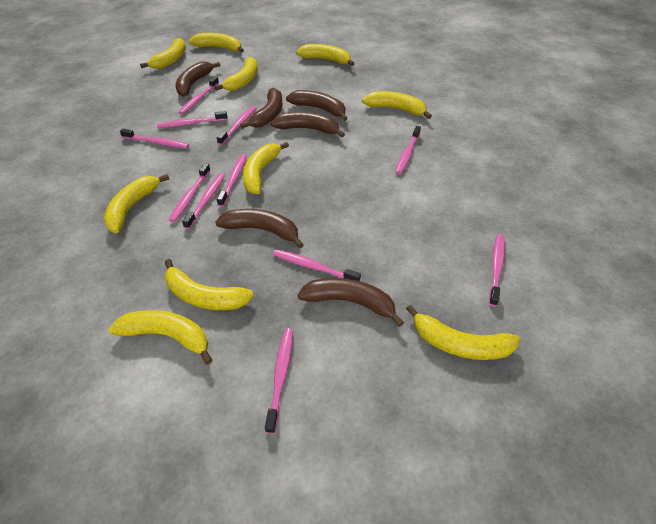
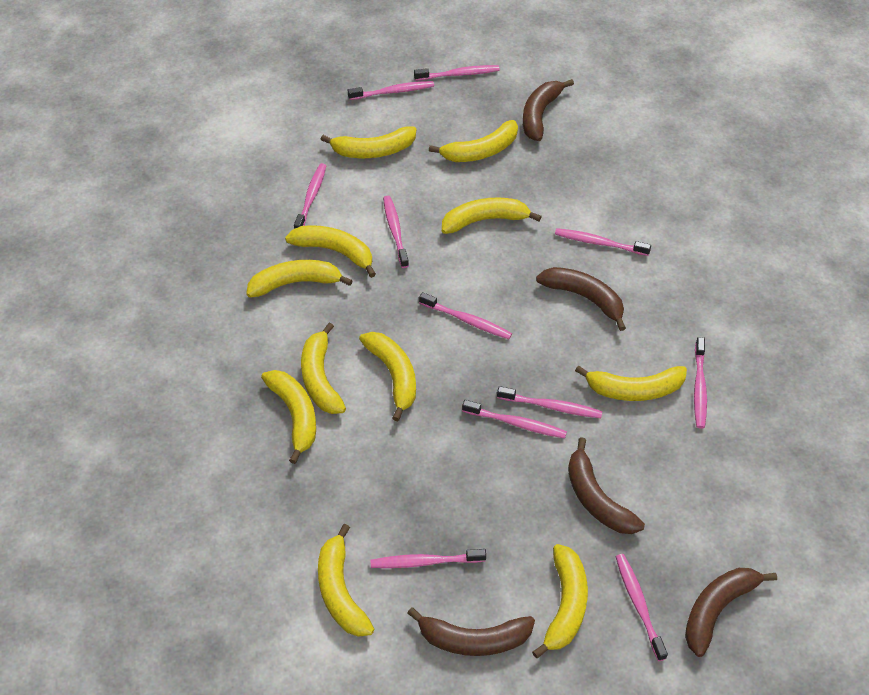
brown banana: [176,62,220,97] [215,209,304,248] [240,88,283,129] [271,112,345,137] [286,90,348,121] [298,278,404,327] = 6 -> [407,607,535,656] [523,79,574,141] [536,267,626,331] [568,437,645,534] [685,568,777,657] = 5
yellow banana: [104,174,169,233] [108,310,213,365] [140,38,186,69] [165,259,254,310] [189,33,244,53] [215,57,258,91] [243,142,289,194] [296,44,355,66] [362,91,432,119] [406,305,520,360] = 10 -> [246,260,353,298] [261,370,316,464] [285,225,376,278] [301,322,346,414] [318,524,374,637] [320,126,416,158] [359,332,416,422] [429,120,518,162] [442,197,542,234] [532,544,588,658] [575,365,687,401] = 11

